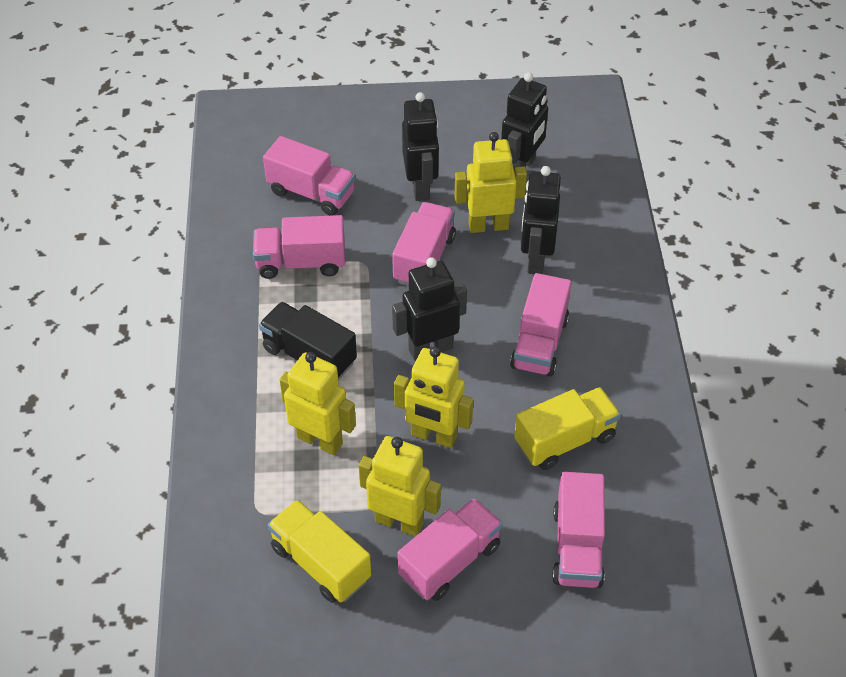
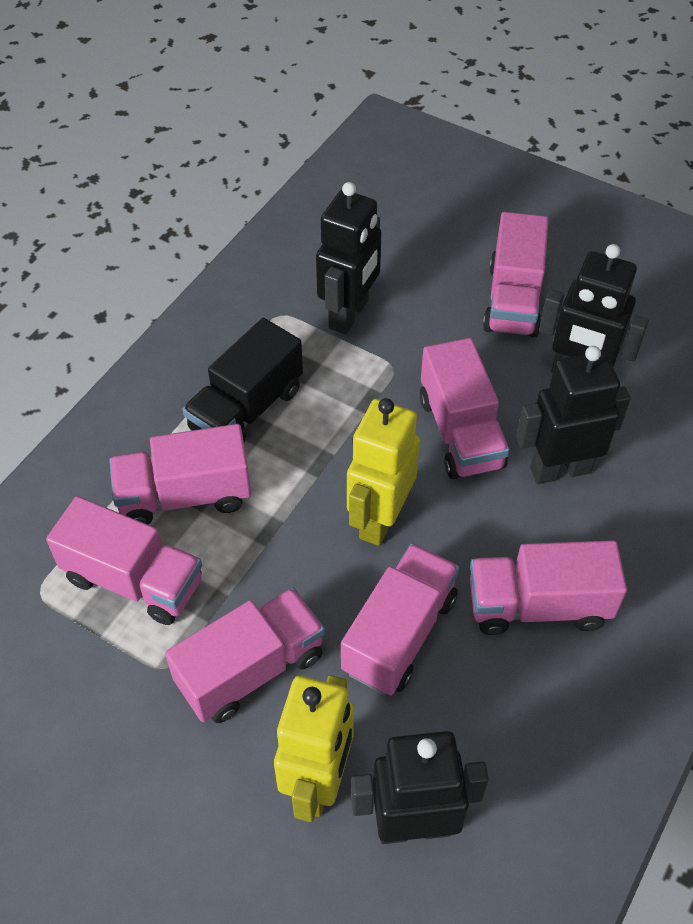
pink truck: [253,215,345,279] [263,136,355,216] [392,202,456,286] [397,498,503,601] [510,273,571,377] [552,472,605,588] = 6 -> [46,496,202,625] [109,424,251,525] [165,588,325,723] [341,543,460,695] [420,338,510,479] [470,540,627,635] [483,212,549,337] = 7
yellow robot: [280,352,356,455] [359,436,441,537] [394,346,473,448] [454,132,527,233] = 4 -> [274,675,354,822] [347,398,420,546] = 2
yellow truck: [268,499,371,603] [514,387,621,470] = 2 -> none = 0

